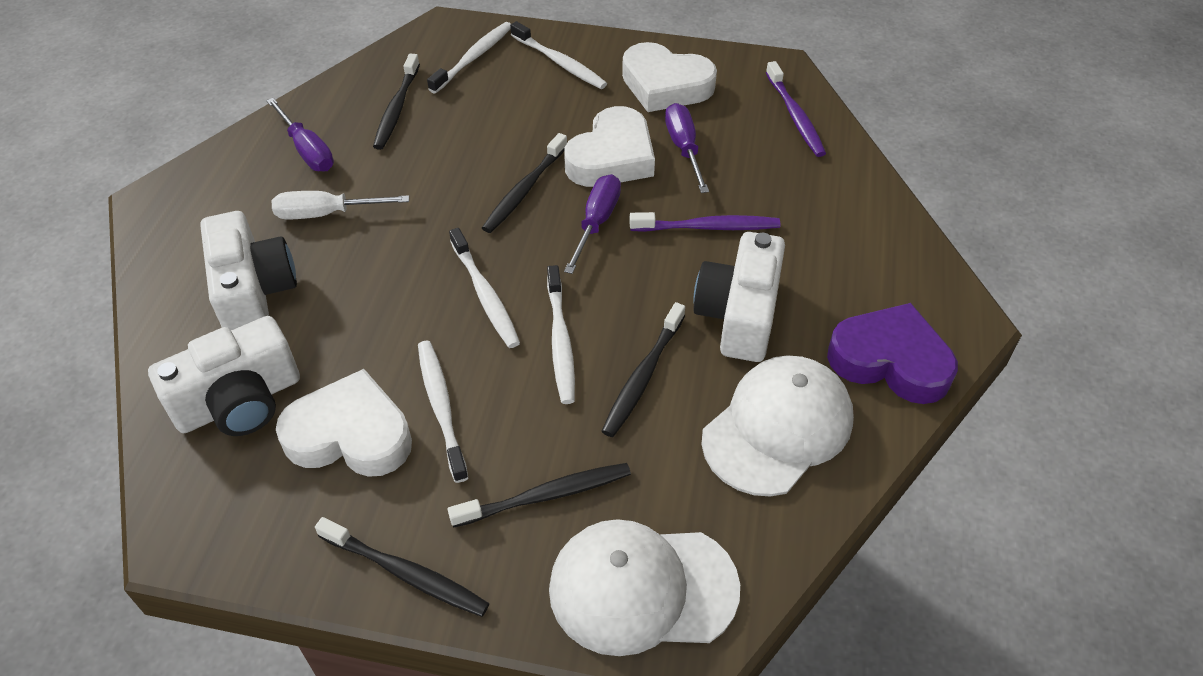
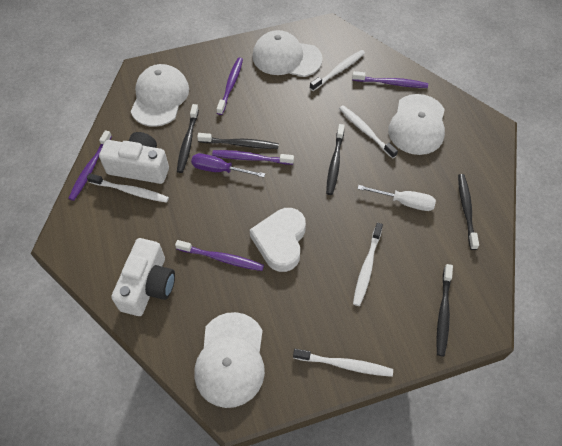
purple heart: [827,303,958,404] = 1 -> none = 0
purple screwdriver: [266,98,334,172] [564,174,621,274] [665,103,709,193] = 3 -> [191,153,265,177] = 1
purple toothbrush: [629,212,780,232] [766,61,826,157] = 2 -> [68,130,112,201] [175,240,264,271] [212,150,294,165] [217,57,243,115] [352,71,428,88] = 5
white camera: [148,316,300,436] [200,211,297,330] [693,232,785,362] = 3 -> [99,132,169,184] [111,238,175,316] = 2
white cap: [549,519,740,656] [701,355,854,497] = 2 -> [131,64,189,127] [195,312,265,408] [252,30,323,77] [388,94,445,155] = 4
white heart: [276,369,412,477] [564,106,655,187] [622,42,717,112] = 3 -> [250,208,306,272] = 1

